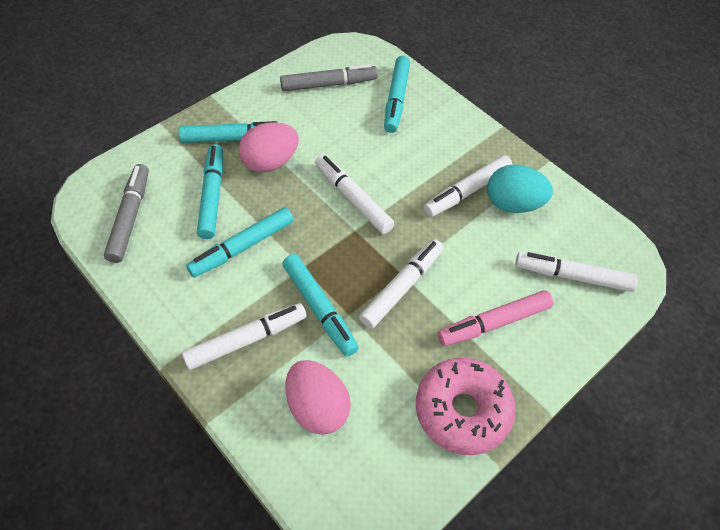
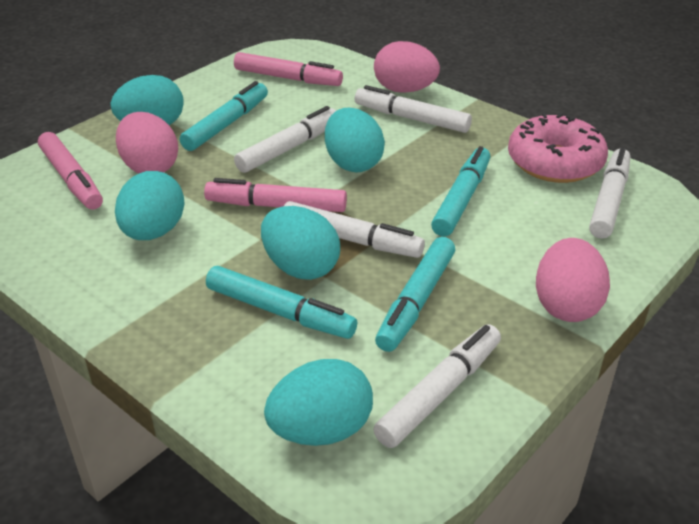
grey marker: [104,164,149,263] [280,64,378,91] = 2 -> none = 0
pink egg: [239,122,299,172] [286,360,351,435] = 2 -> [116,112,178,173] [374,41,440,93] [536,238,610,322] = 3
pink marker: [438,290,553,346] = 1 -> [38,132,103,210] [204,178,347,212] [234,52,343,86] = 3
turquoise egg: [487,164,553,213] = 1 -> [111,75,184,125] [115,171,185,240] [261,206,340,280] [264,359,373,446] [325,108,385,173] = 5
turquoise marker: [178,121,284,143] [186,207,293,277] [197,144,223,239] [282,254,359,356] [384,56,410,133] = 5 -> [180,81,268,151] [206,266,357,339] [375,237,455,352] [431,146,490,237] = 4

